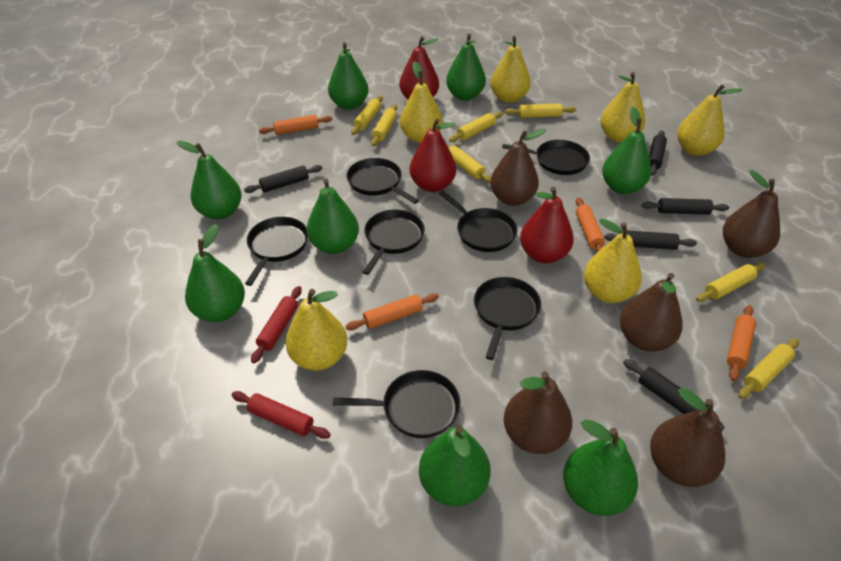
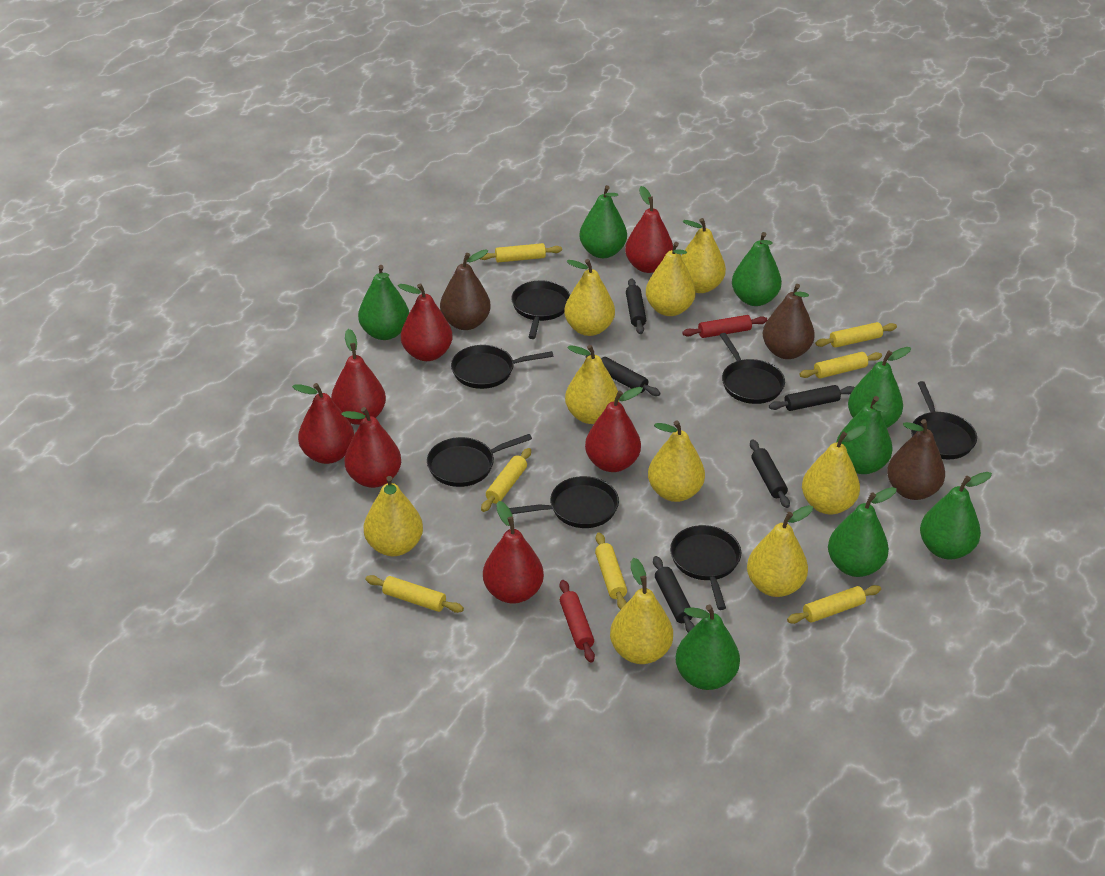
brown pear: [490,129,546,206] [504,371,572,454] [620,273,683,352] [650,388,725,487] [723,170,780,258] = 5 -> [440,249,491,330] [763,284,815,359] [887,419,945,500] = 3
orange rolling pin: [259,115,332,135] [345,293,439,331] [576,197,605,253] [727,305,756,381] = 4 -> none = 0
red pear: [400,36,439,99] [410,118,456,192] [520,186,574,263] = 3 -> [292,383,354,464] [331,329,386,425] [341,407,401,488] [398,283,453,361] [483,501,544,604] [585,387,643,472] [625,186,673,273] = 7
yellow pear: [285,289,347,371] [400,61,443,143] [490,36,530,103] [584,218,642,303] [601,72,645,143] [677,84,743,156] = 6 -> [364,476,423,556] [564,259,615,336] [565,345,619,424] [610,558,673,664] [646,242,696,316] [648,421,705,502] [681,218,726,293] [747,505,813,597] [802,426,866,515] = 9

